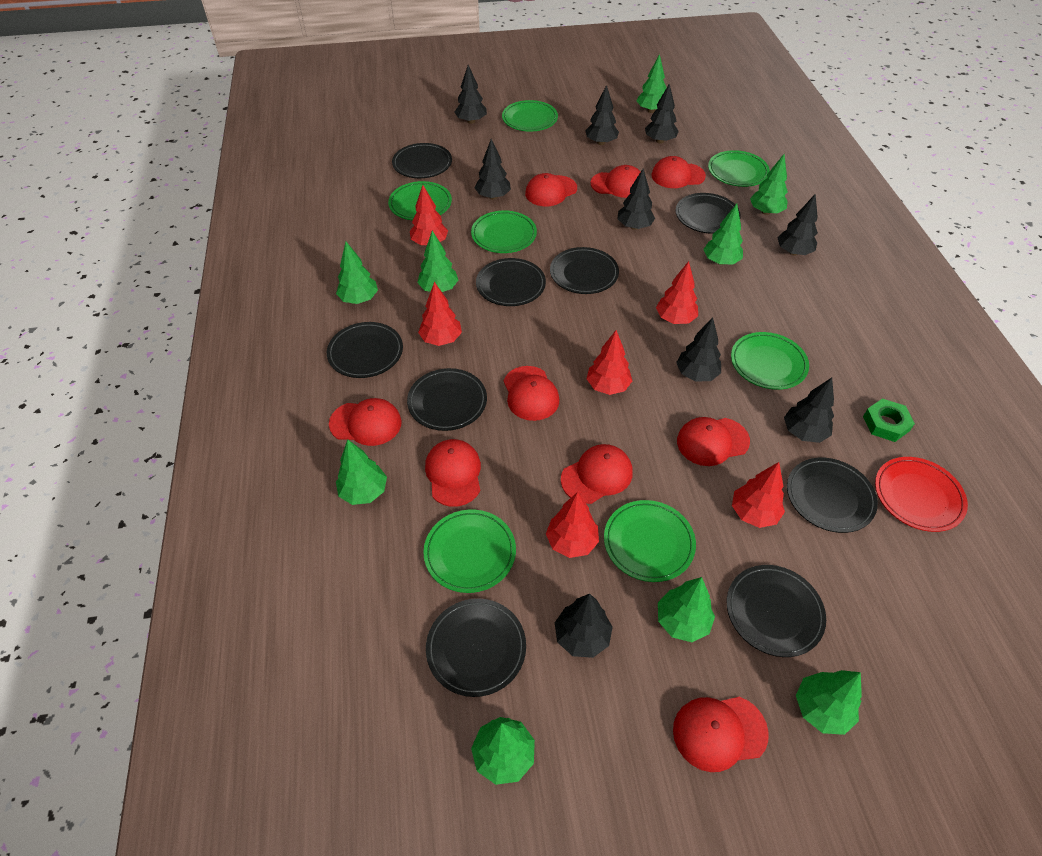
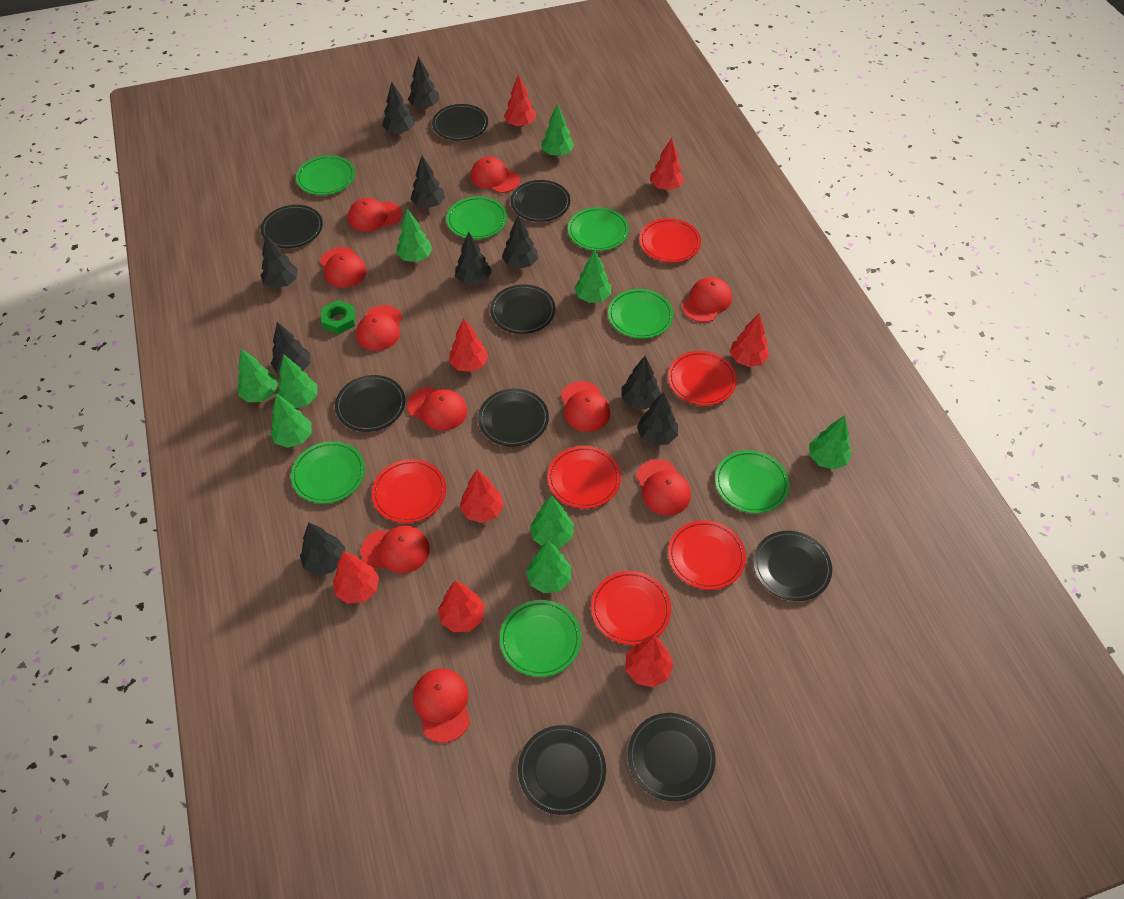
black tree: [454,65,487,124] [475,139,511,200] [555,594,613,658] [585,85,619,145] [617,169,655,230] [645,84,679,143] [676,318,721,382] [778,194,818,256] [784,378,834,443] = 9 -> [260,235,298,288] [271,322,311,373] [300,522,345,576] [382,82,415,134] [408,57,440,109] [411,156,445,208] [455,232,492,285] [502,215,538,269] [621,356,661,410] [637,392,678,446] = 10
red cap: [329,398,402,446] [425,439,481,507] [504,366,559,421] [525,173,577,206] [561,444,633,504] [590,165,640,198] [651,156,706,188] [673,697,769,772] [677,417,750,466] = 9 -> [320,247,367,288] [348,198,402,232] [356,305,403,351] [361,525,430,573] [407,387,467,431] [413,668,470,743] [470,157,520,193] [561,381,610,432] [636,459,691,515] [682,277,732,322] = 10
red plate: [875,457,968,532] = 1 -> [372,459,446,523] [547,446,621,509] [591,571,671,645] [639,218,701,263] [668,351,737,405] [668,520,746,590] = 6
red tree: [410,185,448,245] [418,282,462,346] [546,492,599,558] [587,330,632,395] [656,261,698,324] [732,462,785,528] = 6 -> [333,551,379,604] [438,580,485,632] [449,318,488,372] [460,469,504,523] [504,74,536,127] [625,635,673,687] [650,137,684,190] [730,313,769,367] = 8

